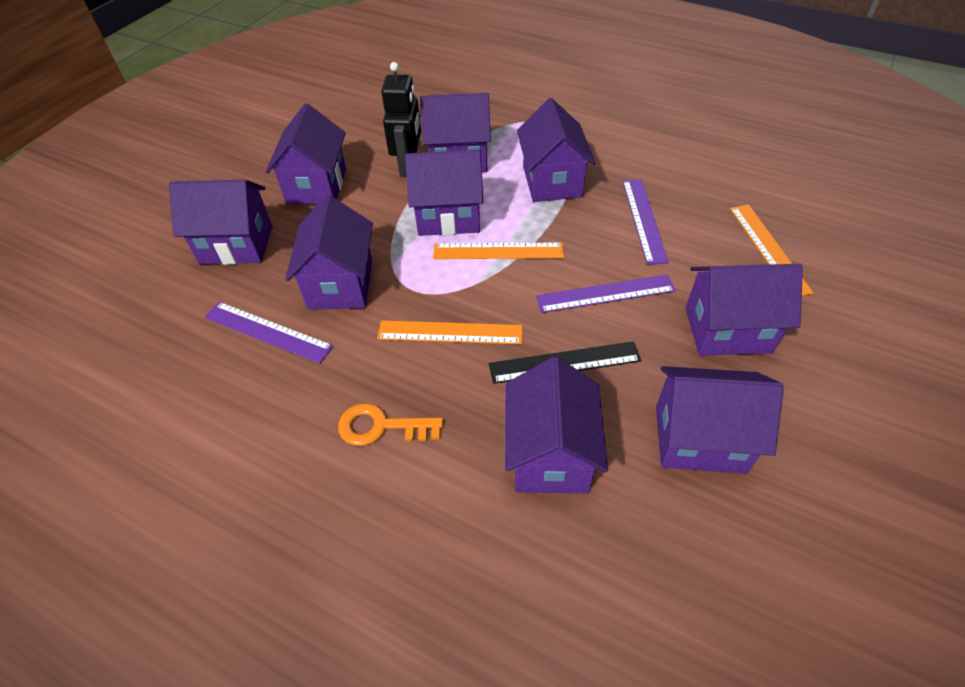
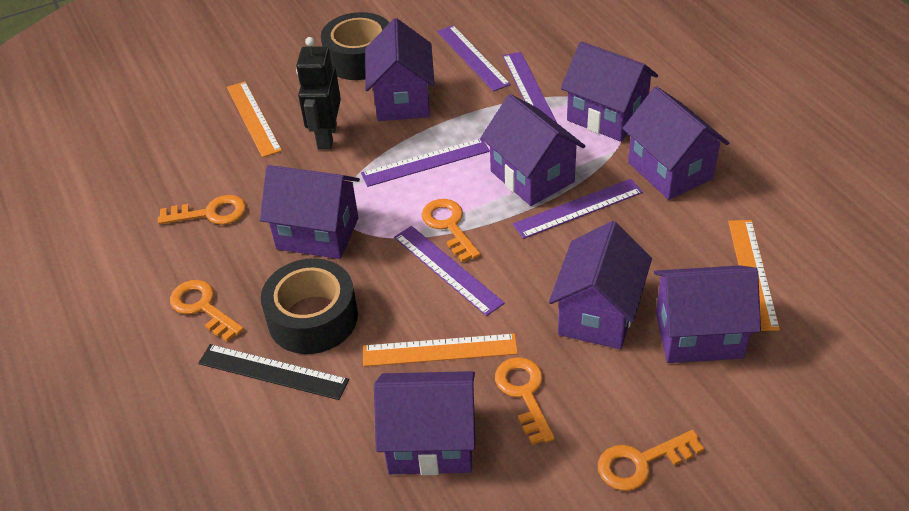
black tape: none = 0 -> [261,258,358,354] [321,12,389,80] = 2
orange key: [338,403,443,446] = 1 -> [158,195,246,225] [170,280,244,341] [421,199,480,262] [495,357,555,445] [598,430,704,491] = 5
purple house: [169,180,272,265] [266,103,346,204] [285,195,373,310] [405,150,483,236] [420,93,491,172] [505,357,608,493] [517,98,595,202] [656,366,784,474] [685,264,803,356] = 9 -> [260,165,360,259] [365,18,435,121] [374,371,475,475] [481,94,585,206] [549,221,652,350] [561,41,658,142] [623,86,729,200] [654,265,761,363] = 8
purple ruler: [204,302,334,364] [536,275,676,313] [622,180,669,264] = 3 -> [361,138,490,187] [394,226,505,316] [437,25,511,92] [503,52,557,123] [513,179,643,239] = 5

